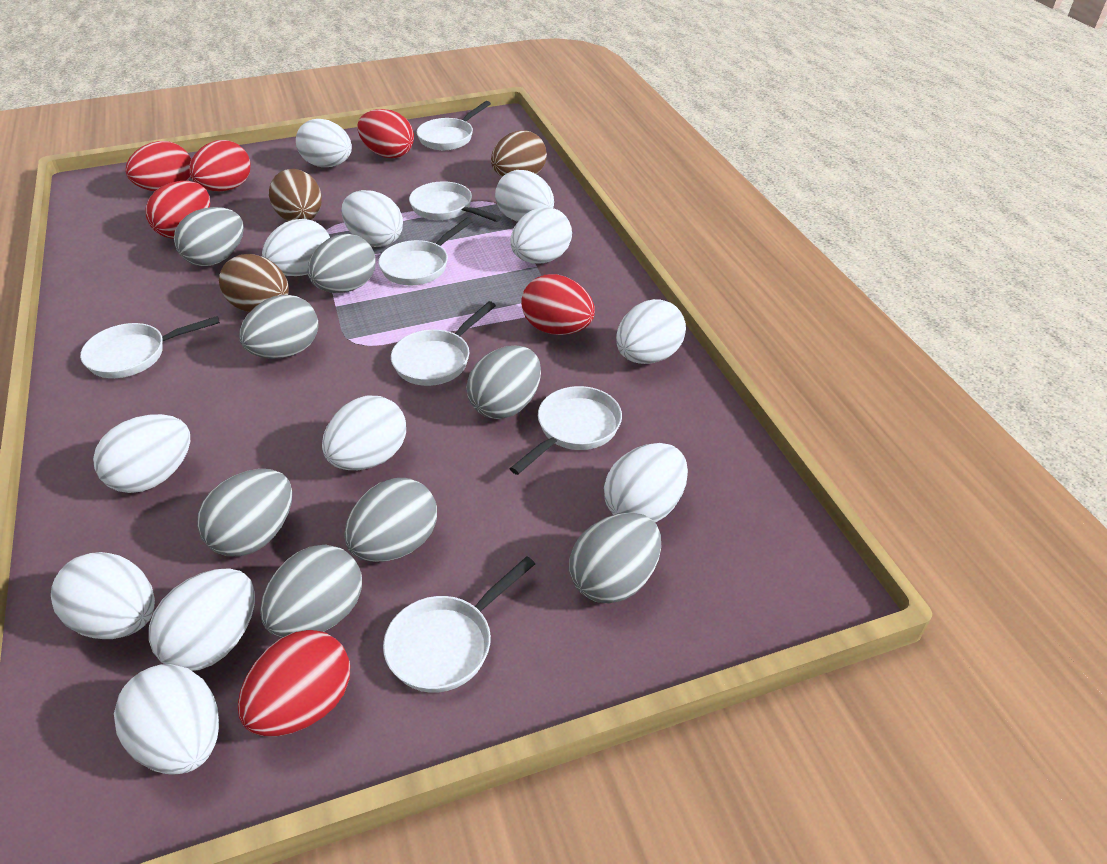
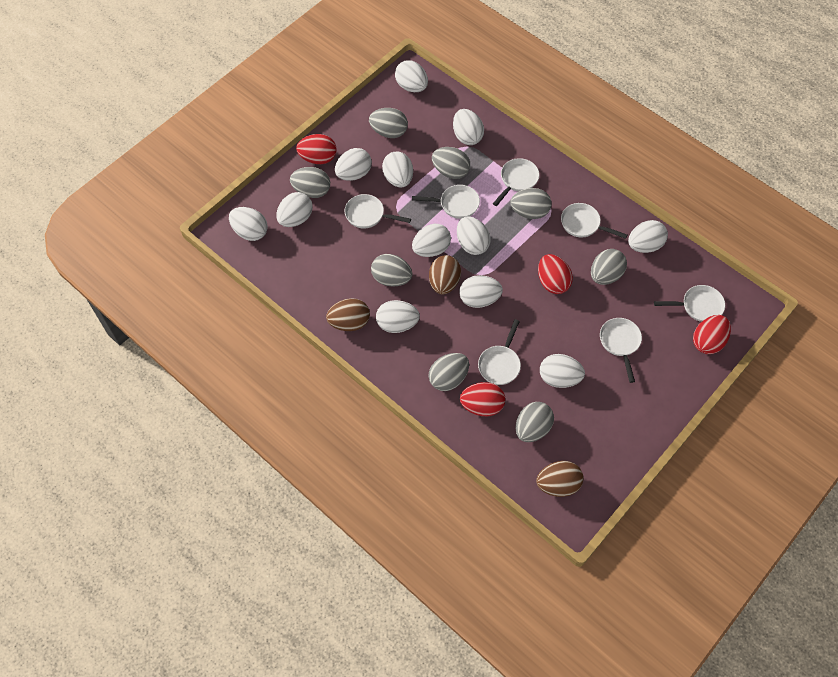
red egg: [125,141,191,191] [146,181,210,239] [189,140,251,191] [238,630,350,737] [357,109,414,158] [521,274,595,335] = 6 -> [296,134,337,164] [460,382,505,416] [538,254,573,294] [693,315,731,354] = 4

